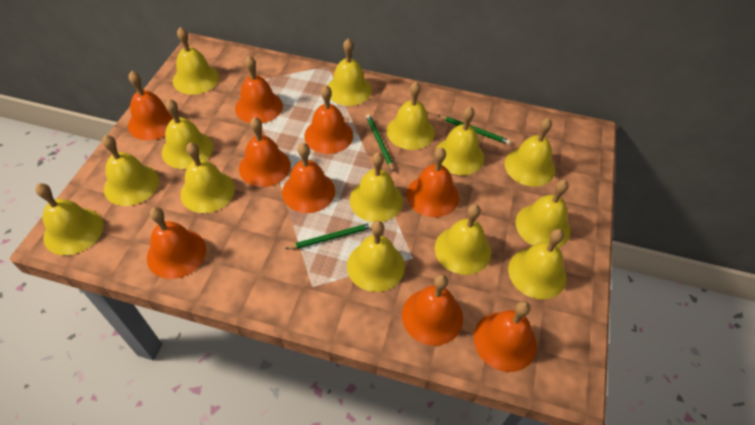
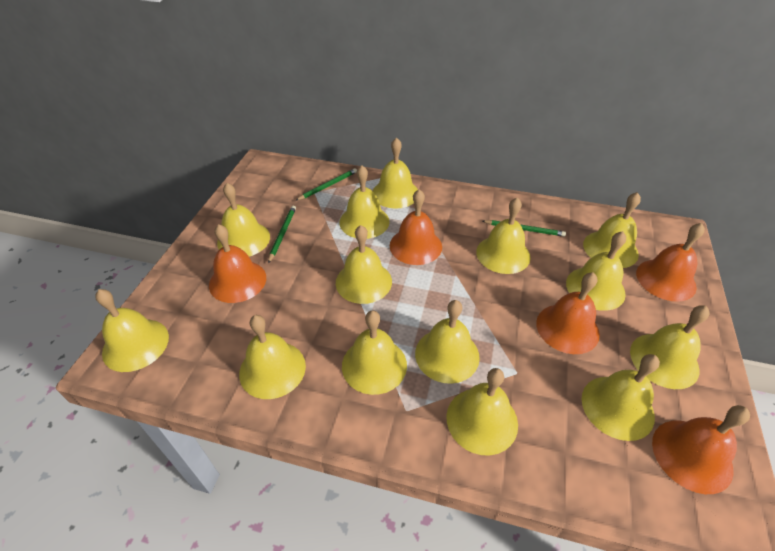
orange bell: [128,71,173,140] [147,207,206,279] [235,56,283,123] [239,117,291,187] [282,143,335,213] [304,85,353,154] [402,274,463,346] [407,147,459,217] [474,301,537,372] = 9 -> [209,224,266,303] [390,189,442,265] [536,272,600,354] [636,223,705,302] [652,405,750,494] = 5

